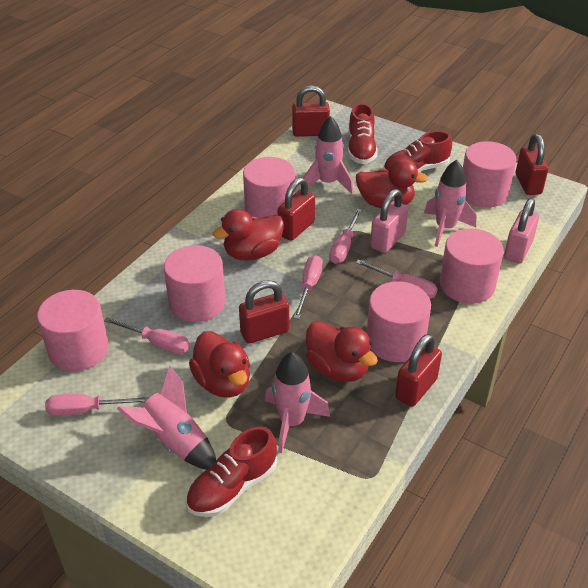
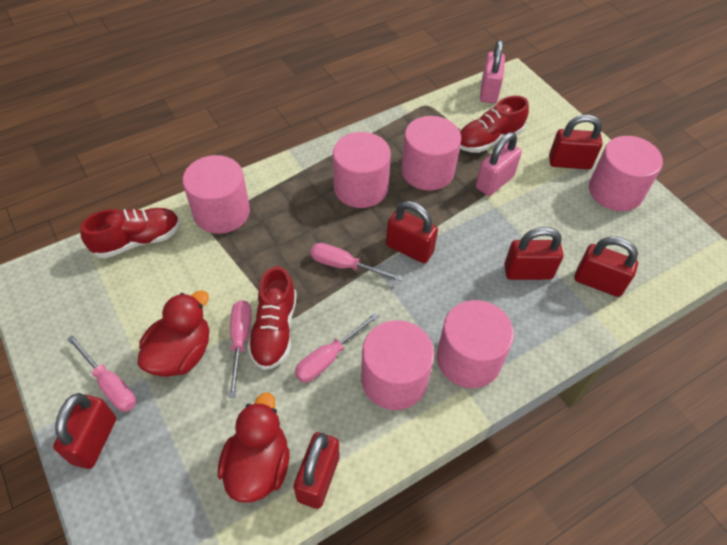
pink rocket: [117,365,216,470] [265,352,330,453] [303,116,353,194] [424,160,476,247] = 4 -> none = 0
pink screwdriver: [45,394,150,416] [104,317,190,354] [294,255,323,319] [329,209,362,264] [356,259,438,299] = 5 -> [67,335,136,412] [229,300,252,398] [295,313,379,382] [310,243,403,281] = 4
red duck: [189,331,250,398] [212,209,284,261] [306,321,378,382] [356,158,428,208] = 4 -> [137,290,209,377] [218,392,289,502] = 2
red padlock: [239,280,289,344] [277,177,315,241] [292,85,330,137] [395,334,442,407] [516,134,548,195] = 5 -> [53,393,116,469] [294,432,340,509] [386,201,438,263] [504,227,563,280] [549,114,602,169] [574,236,638,297] = 6

